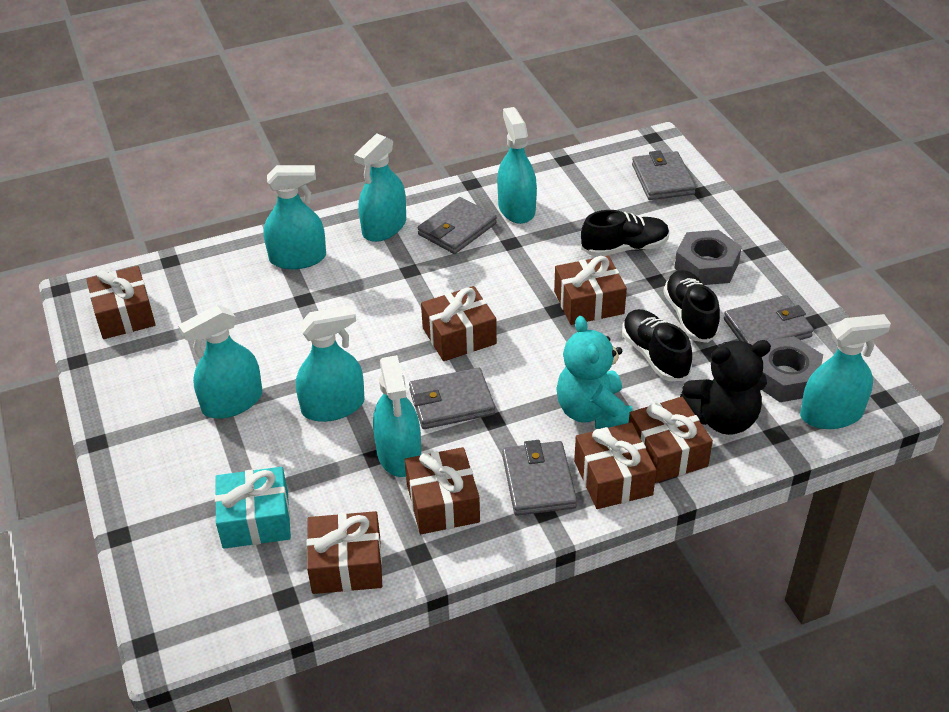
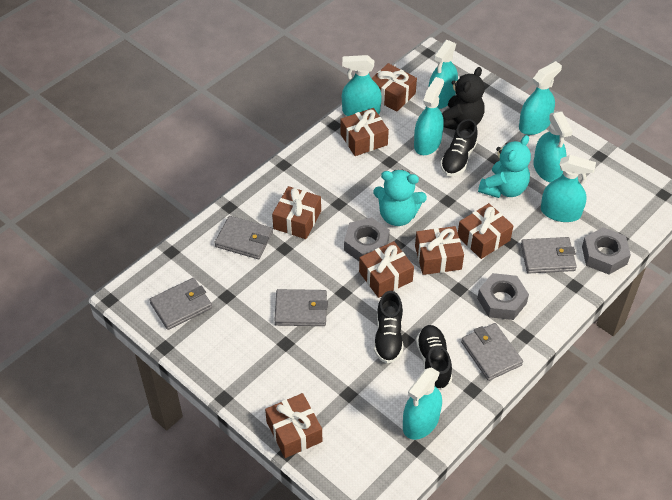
grey nut: [674,230,742,285] [762,336,823,402] = 2 -> [344,217,390,261] [477,273,529,320] [582,227,631,275] = 3
turquoise gift: [215,467,291,549] = 1 -> none = 0
turquoise teddy bear: [556,316,633,429] = 1 -> [373,170,427,226] [478,135,531,198] = 2

